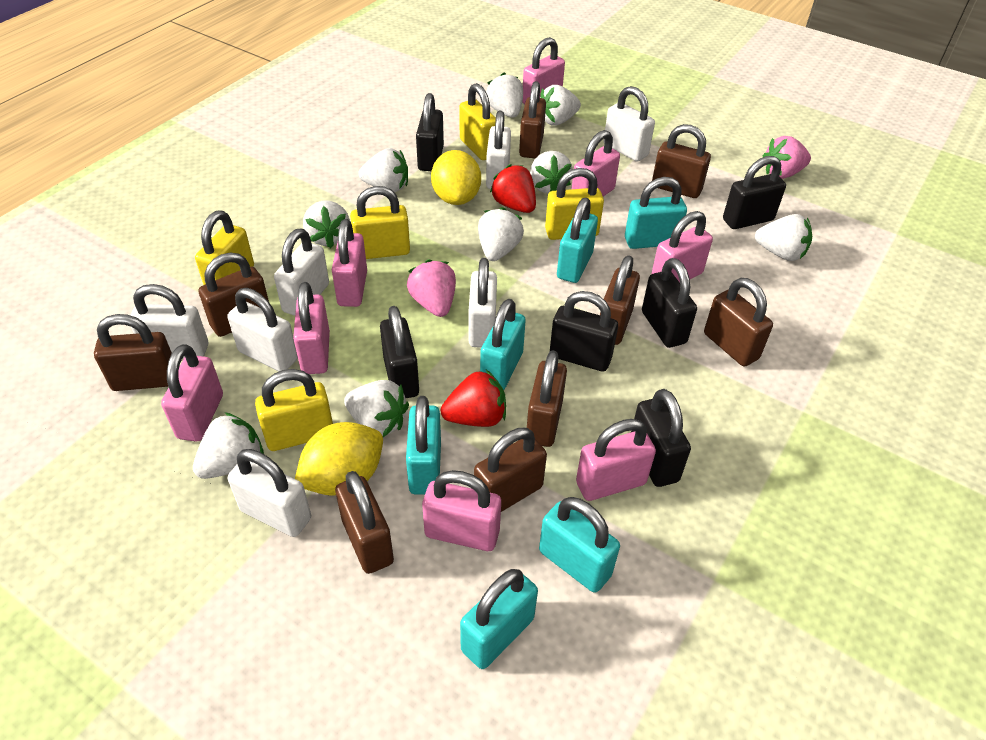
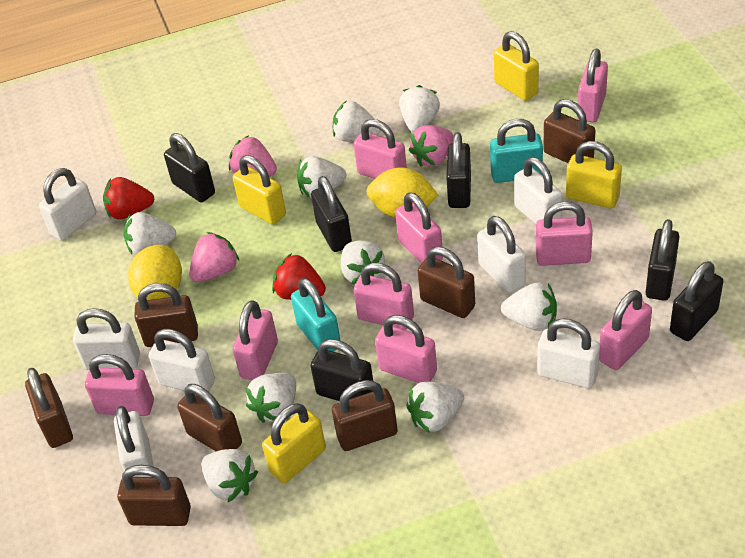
brown padlock: [94,314,172,391] [198,252,269,337] [335,471,394,574] [474,428,547,512] [519,81,546,158] [527,350,567,447] [600,255,640,345] [652,124,711,198] [704,278,773,367] = 9 -> [25,368,73,448] [117,465,191,526] [134,283,198,347] [177,384,242,451] [332,380,398,451] [418,247,475,318] [543,99,596,163] = 7
pink padlock: [161,344,223,441] [293,282,330,374] [332,219,367,307] [422,470,501,551] [522,37,565,104] [572,130,620,196] [576,419,656,501] [651,211,713,283] = 8 -> [85,354,154,416] [233,300,278,380] [353,263,414,330] [354,119,407,179] [375,315,437,383] [395,192,443,264] [536,201,593,266] [577,49,608,122] [599,290,652,370] = 9
pink strawberry: [407,259,456,317] [763,136,811,179] = 2 -> [189,232,239,282] [229,135,277,176] [409,125,453,167] = 3
turquoise padlock: [406,396,441,495] [460,569,538,669] [480,299,526,390] [539,497,620,593] [557,198,598,283] [625,177,687,249] = 6 -> [291,278,341,351] [490,119,543,183] = 2
yellow padlock: [195,210,254,285] [255,369,333,451] [350,186,410,259] [459,83,496,160] [545,168,604,240] = 5 -> [233,155,286,225] [262,403,326,483] [494,31,539,101] [566,141,622,209] = 4

